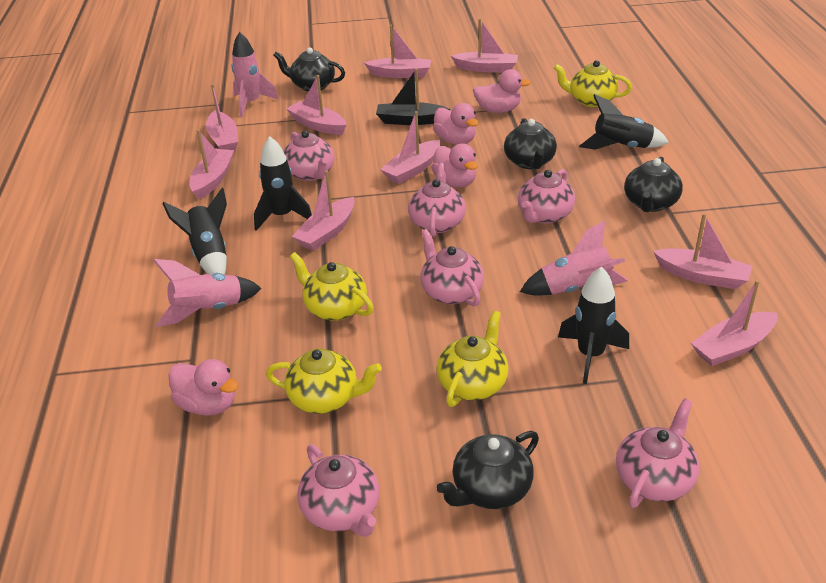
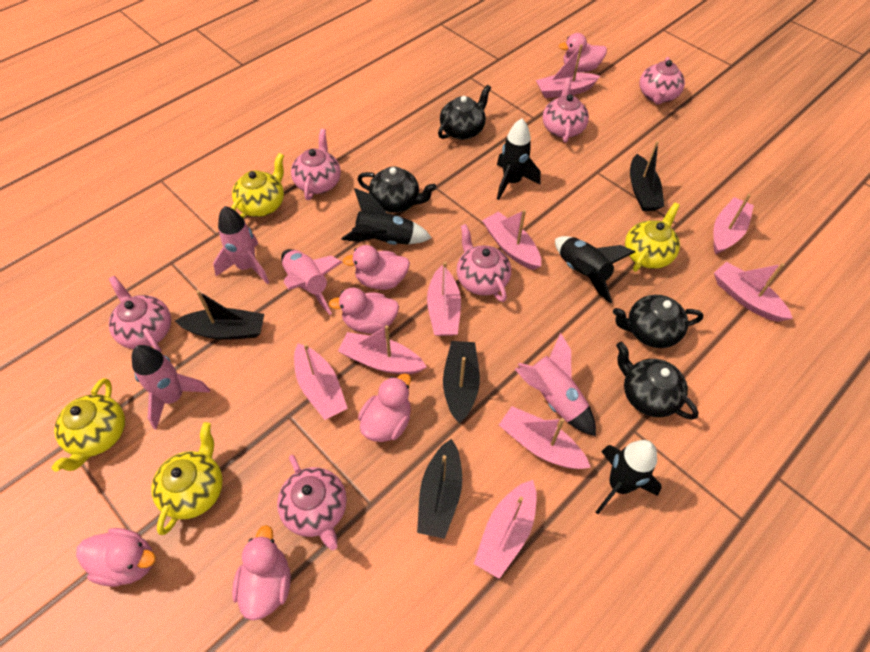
black boat: [376,68,450,125] = 1 -> [175,290,264,340] [417,439,462,539] [443,341,480,423] [630,141,664,211] = 4
pink duck: [168,359,239,416] [431,143,478,187] [433,103,479,145] [473,69,531,113] = 4 -> [76,528,156,587] [232,525,291,621] [329,287,399,334] [343,245,410,290] [358,373,411,442] [559,33,607,72] = 6
pink rocket: [153,259,262,327] [231,32,279,117] [520,221,628,296] = 3 -> [132,345,210,430] [213,206,270,284] [281,249,342,315] [515,333,596,436] = 4

